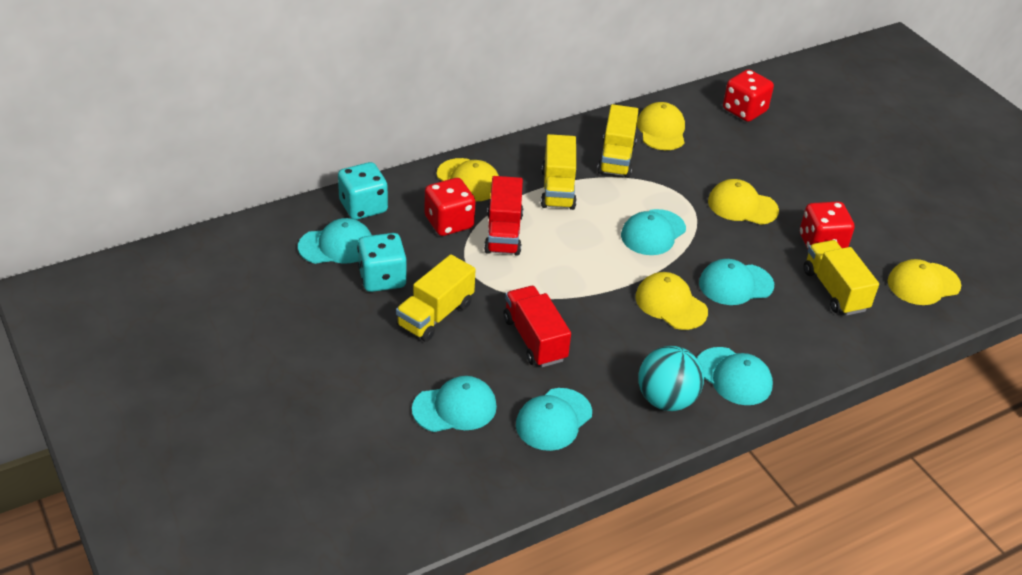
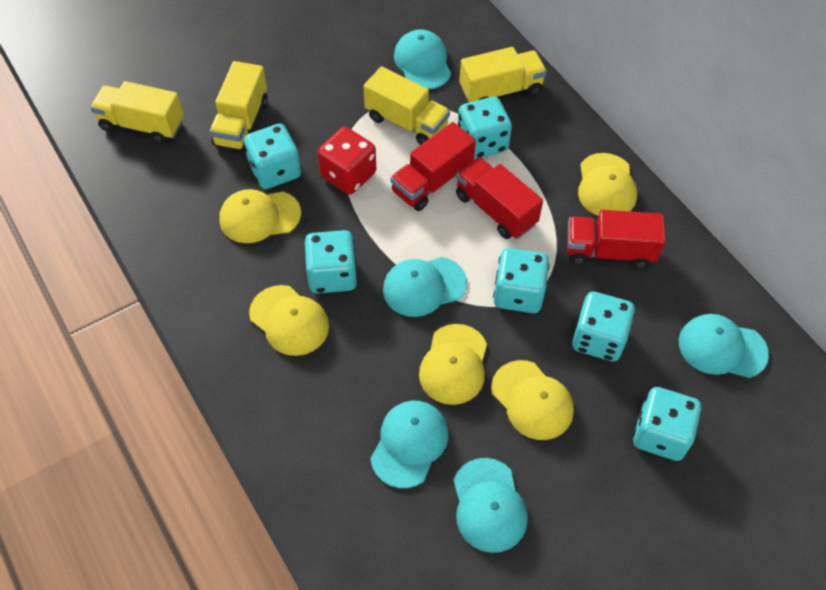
red dice: [425,178,476,236] [723,69,774,122] [800,201,855,249] = 3 -> [317,127,376,195] = 1
red truck: [484,176,523,256] [504,286,571,367] = 2 -> [390,122,476,211] [456,157,543,239] [567,210,665,269] = 3
turquoise ball: [638,346,704,411] = 1 -> none = 0
turquoise cap: [298,218,371,264] [412,376,497,432] [516,388,592,451] [621,209,686,255] [697,347,773,405] [699,259,774,305] = 6 -> [370,401,448,488] [383,257,467,317] [394,29,451,90] [454,458,528,553] [679,314,769,378] = 5
turquoise dice: [338,162,388,220] [357,233,407,292] = 2 -> [244,124,301,189] [305,230,357,294] [458,97,512,159] [493,248,550,313] [572,292,635,362] [633,387,701,461] = 6

